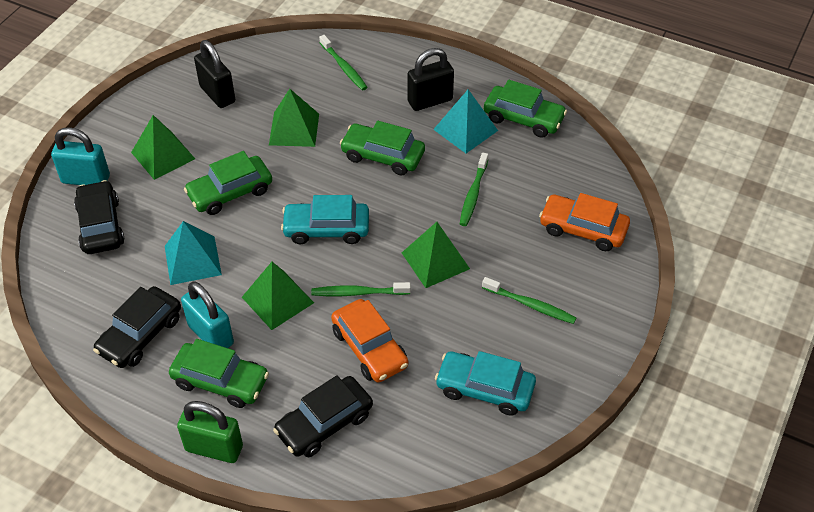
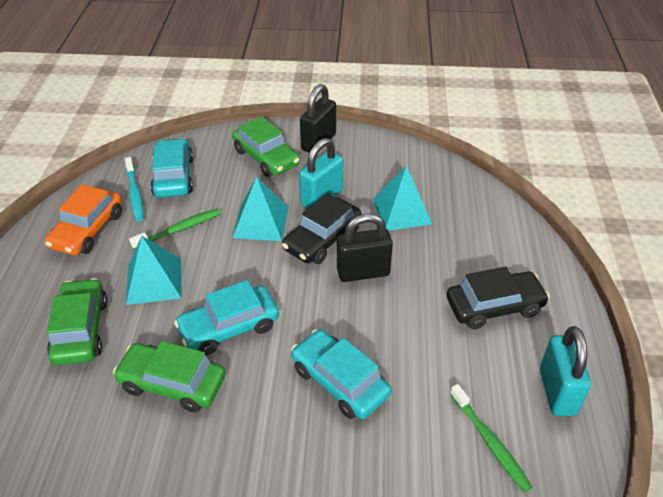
black car: [74,180,124,254] [93,286,181,368] [273,375,373,457] = 3 -> [282,193,361,264] [447,267,549,329] = 2
green car: [169,339,269,408] [184,151,272,215] [340,121,425,175] [484,80,567,138] = 4 -> [47,278,108,365] [113,341,226,413] [232,116,300,177] = 3
green padlock: [177,401,243,463] = 1 -> none = 0
green pyramid: [131,115,195,180] [242,262,314,330] [269,89,319,147] [402,222,470,288] = 4 -> none = 0
green toothbrush: [311,282,411,296] [319,35,368,90] [460,153,488,226] [482,277,576,324] = 4 -> [129,208,221,250] [450,384,533,492] = 2
orange car: [331,299,408,383] [539,193,630,251] = 2 -> [45,185,122,255] = 1
turquoise car: [281,195,369,244] [435,351,536,416] = 2 -> [150,138,193,197] [174,280,279,355] [291,329,392,419] = 3
turquoise pyramid: [165,221,222,285] [433,89,498,153] = 2 -> [126,236,182,305] [232,177,289,241] [373,166,432,231] = 3
turquoise toothbrush: none = 0 -> [125,157,144,221] = 1

